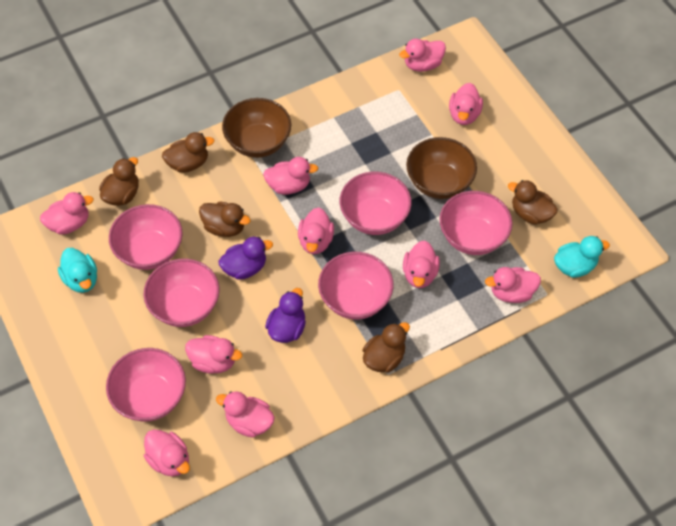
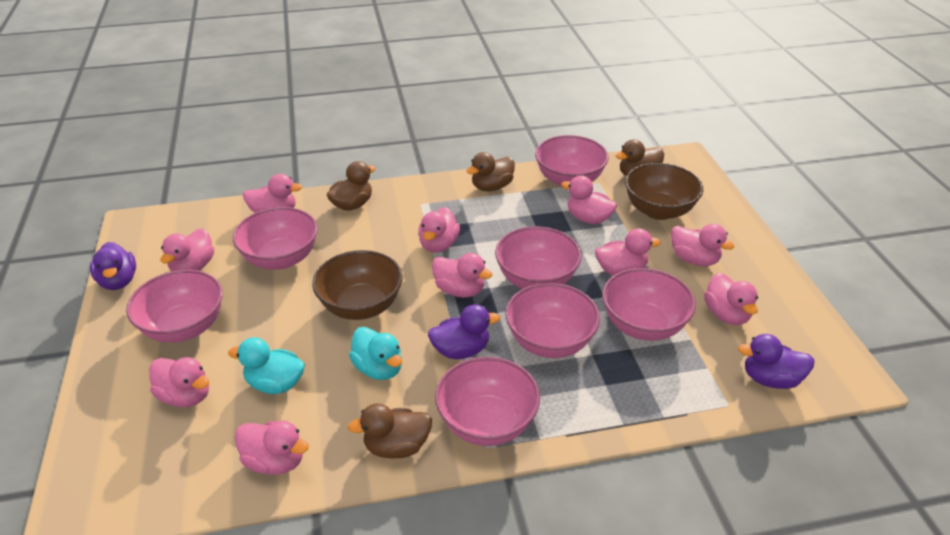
brown duck: [99,157,139,206] [162,132,214,173] [199,202,251,237] [363,322,410,373] [508,180,558,225] = 5 -> [327,161,375,211] [348,403,432,459] [467,152,515,191] [616,139,664,176] = 4
pink bowl: [106,348,186,422] [109,204,183,270] [143,259,220,327] [318,252,394,320] [340,172,412,235] [439,191,512,255] = 6 -> [126,270,223,343] [233,207,318,270] [435,357,540,446] [495,226,582,289] [506,283,600,358] [535,135,609,187] [602,268,696,341] = 7
purple duck: [219,237,273,280] [265,288,306,343] = 2 -> [90,242,136,290] [428,304,500,359] [738,334,815,389] = 3

